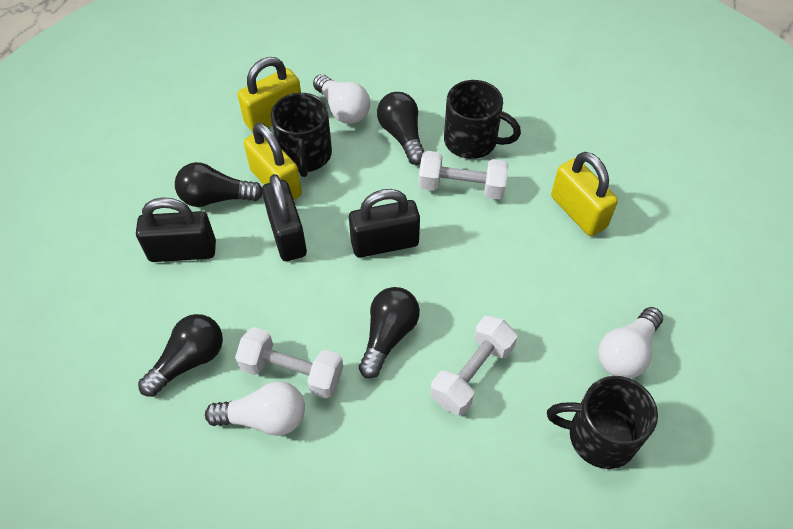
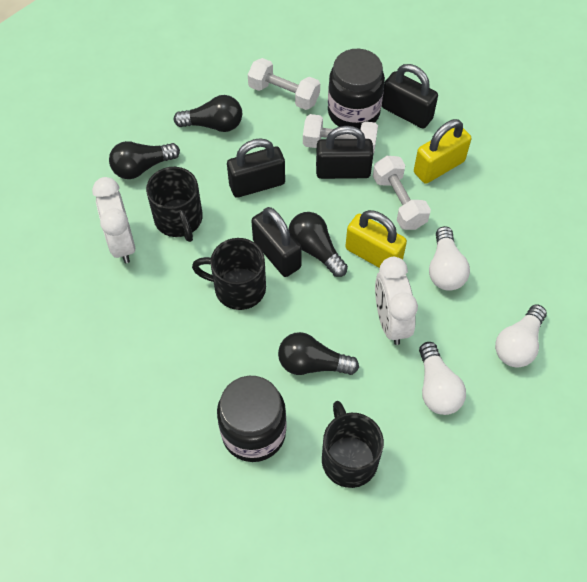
black jar: none = 0 -> [217,376,286,462] [328,49,385,129] = 2
black padlock: [136,197,216,262] [262,174,307,261] [349,189,420,258] = 3 -> [227,138,285,198] [251,207,302,277] [316,126,373,179] [382,64,438,129] = 4
white clock: none = 0 -> [92,177,135,263] [375,257,418,345] = 2
yellow padlock: [237,57,301,132] [244,123,302,200] [551,152,618,236] = 3 -> [345,210,407,268] [414,119,471,184] = 2

